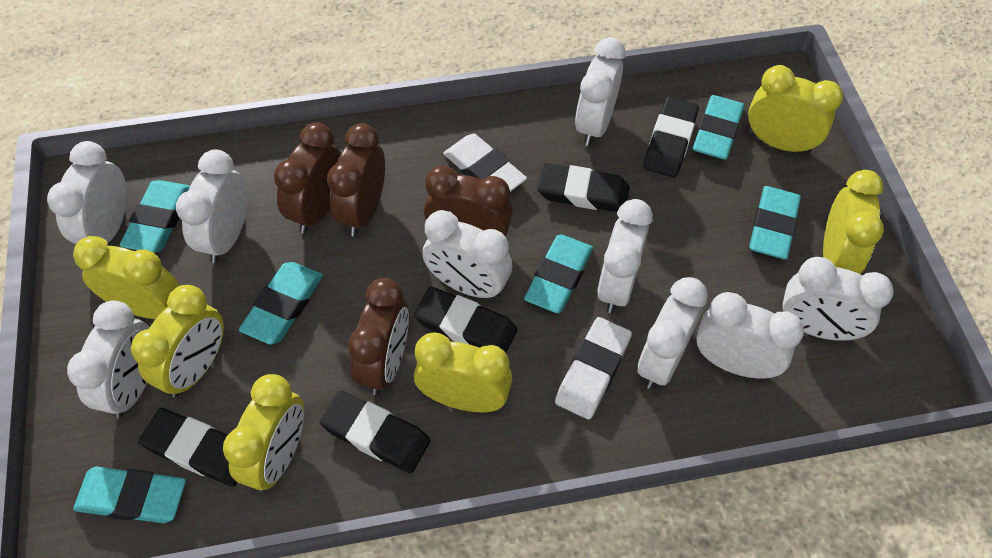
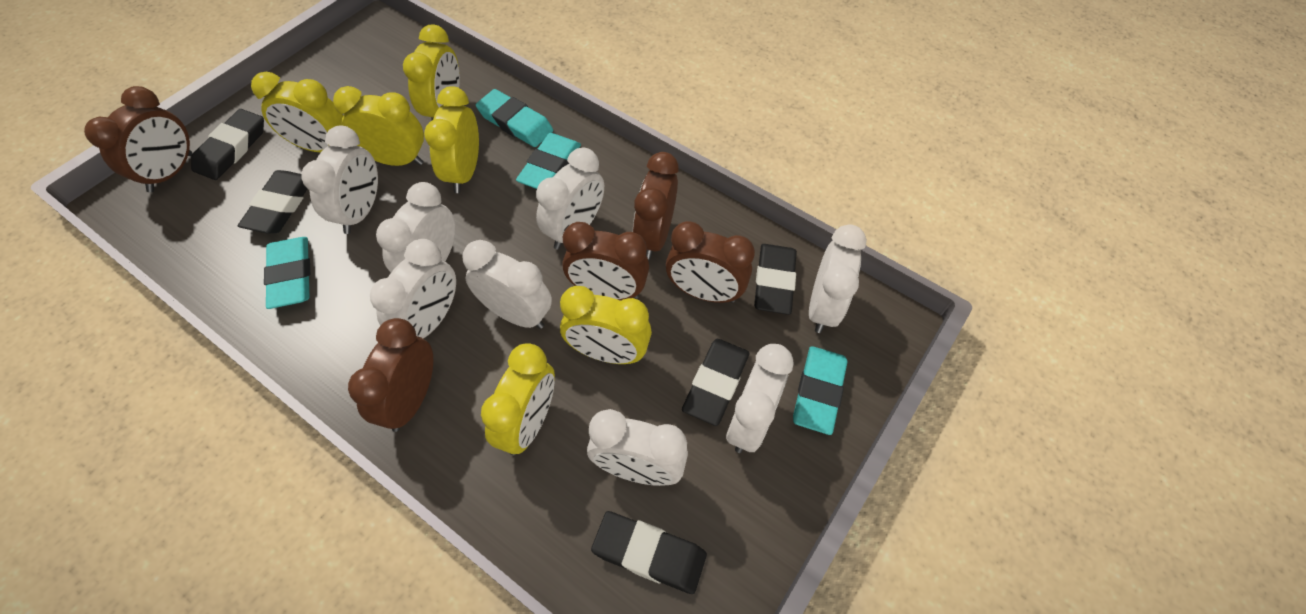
brown clock: [274,122,341,234] [327,123,385,236] [348,278,409,395] [424,165,513,236] = 4 -> [84,86,192,192] [348,318,433,432] [563,222,649,300] [633,152,679,260] [666,221,755,303] = 5
turquoise eraser: [73,467,186,523] [120,180,190,253] [239,262,323,345] [524,234,593,313] [693,95,744,160] [749,186,801,259] = 6 -> [264,237,310,309] [476,89,553,147] [516,133,581,189] [793,346,848,435] = 4
white clock: [47,141,127,244] [67,300,150,419] [176,149,247,263] [422,210,512,299] [575,37,626,146] [597,199,653,313] [638,277,708,389] [696,292,804,379] [783,257,893,341] = 9 -> [302,126,378,234] [370,239,456,338] [376,182,455,272] [462,240,552,329] [536,148,604,250] [587,409,688,486] [726,344,793,453] [809,224,867,333] = 8
white eraser: [443,134,527,192] [555,317,632,420] = 2 -> none = 0

